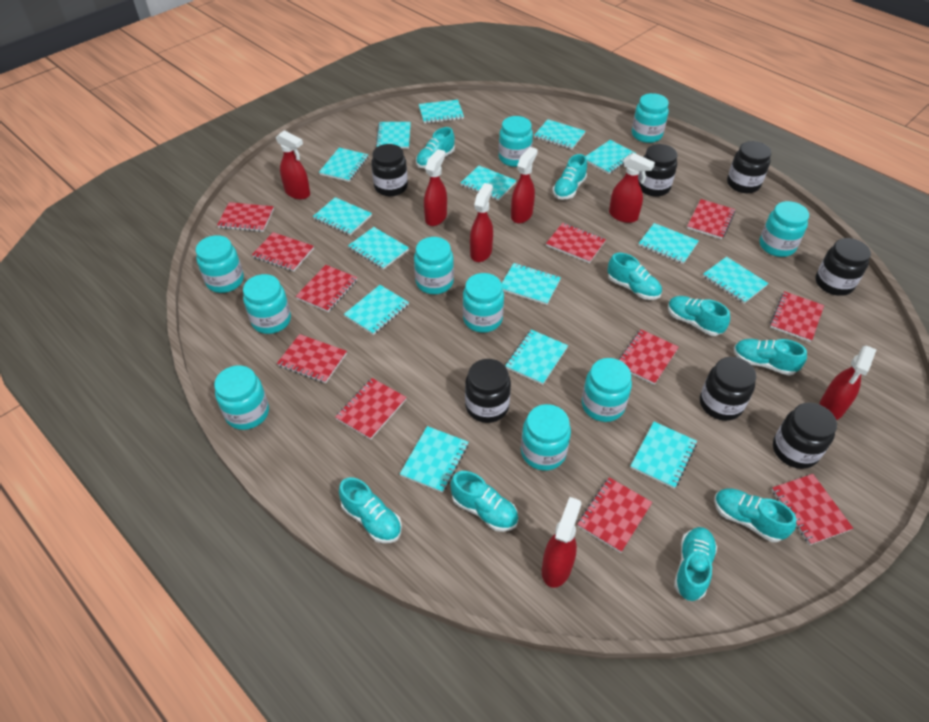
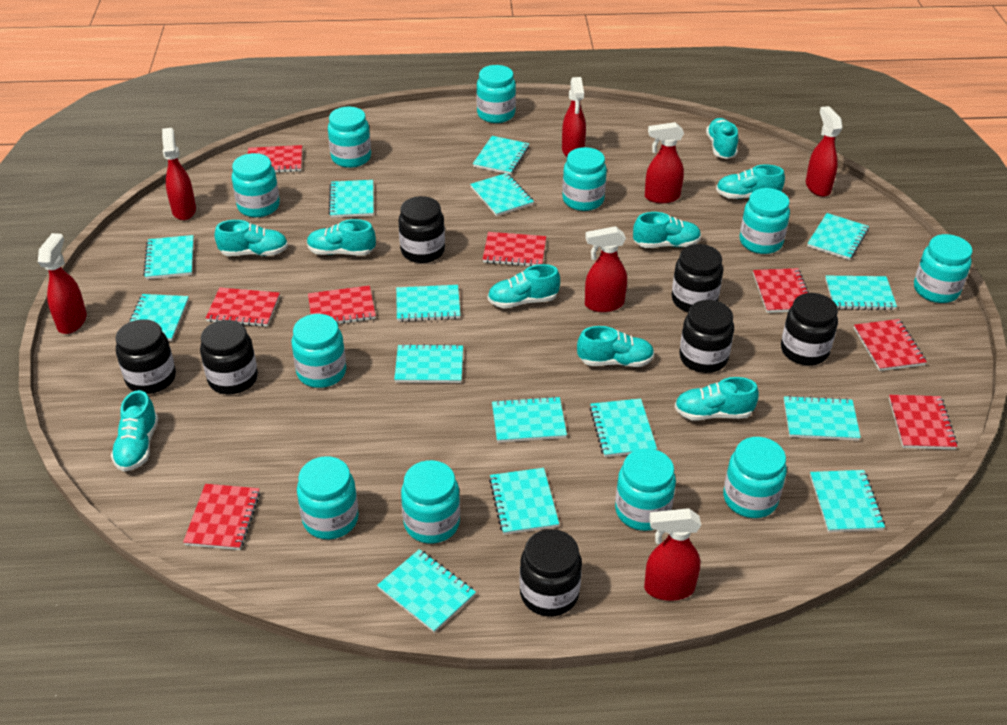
red notebook: [217,202,274,232] [252,232,314,271] [277,334,347,383] [295,265,357,312] [335,378,407,440] [546,223,606,263] [577,477,652,553] [619,329,679,385] [687,199,735,239] [770,291,824,342] [772,474,853,545] = 11 -> [183,484,260,550] [205,288,280,327] [248,145,302,173] [308,285,376,324] [483,232,546,266] [753,268,809,313] [854,319,927,371] [889,395,958,450] = 8
turquoise jar: [196,235,244,293] [214,365,269,430] [243,274,291,334] [414,237,454,294] [463,273,504,332] [499,116,533,167] [521,404,571,471] [582,358,632,422] [632,93,669,143] [760,201,809,257] = 10 -> [232,153,280,217] [292,314,346,388] [297,456,359,539] [328,107,371,168] [401,460,460,544] [477,65,516,123] [562,147,607,211] [615,448,676,531] [723,437,787,518] [740,188,790,254] [914,234,972,303] = 11

